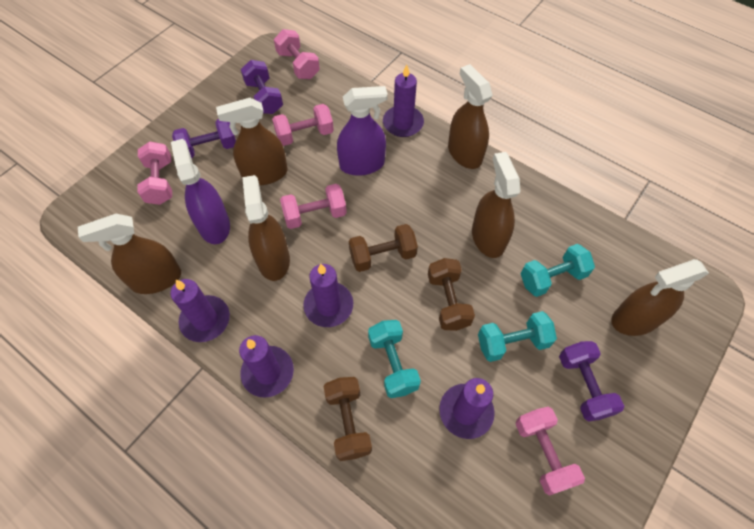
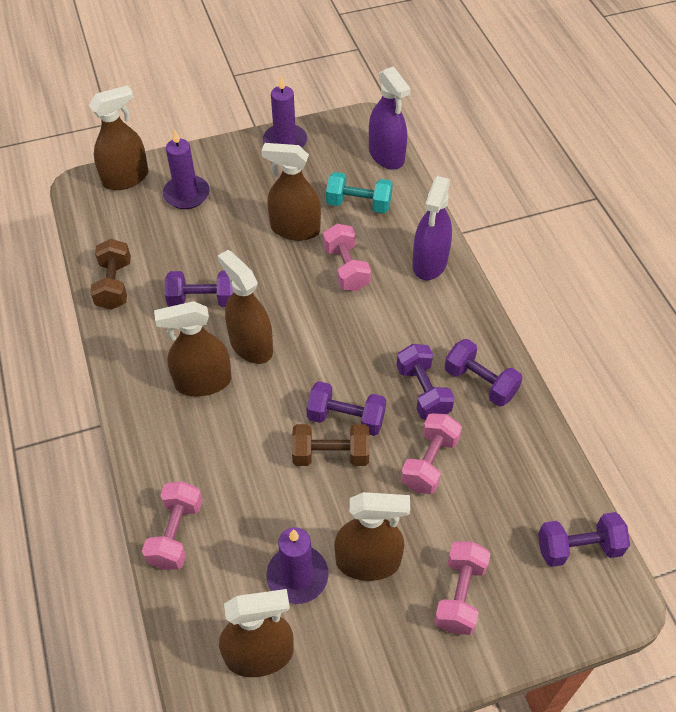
brown dumbbell: [323,377,372,461] [349,224,418,272] [428,258,475,331] = 3 -> [90,239,131,310] [292,424,369,466] = 2
pink dumbbell: [137,141,172,205] [272,104,334,146] [274,29,320,79] [280,184,347,229] [516,407,585,496] = 5 -> [142,481,203,570] [323,224,371,291] [401,413,462,494] [434,541,491,635] = 4
purple candle: [170,279,230,342] [239,335,294,398] [303,264,353,327] [383,65,424,137] [439,378,495,439] = 5 -> [163,129,210,209] [263,76,307,148] [267,527,329,604] = 3
purple dumbbell: [172,119,236,158] [241,60,283,114] [559,341,624,421] = 3 -> [165,271,234,307] [306,381,386,436] [396,344,455,419] [445,339,523,406] [538,512,630,567] = 5
turquoise dumbbell: [368,320,421,398] [478,311,557,362] [521,244,595,297] = 3 -> [326,172,393,213] = 1

